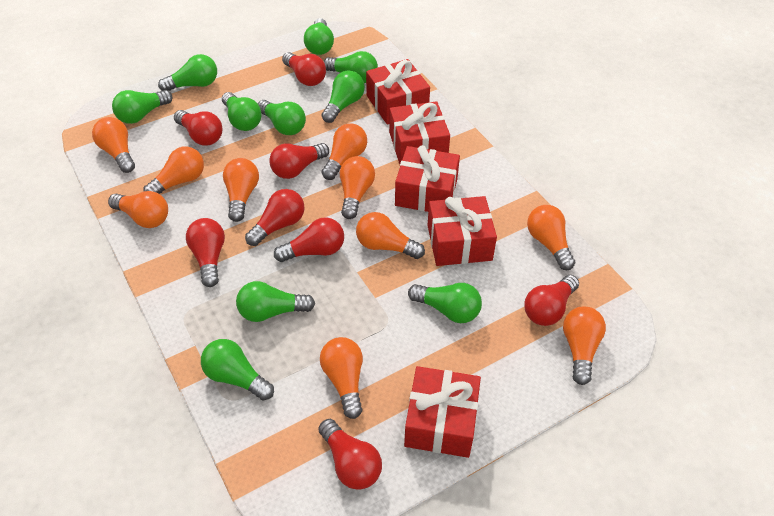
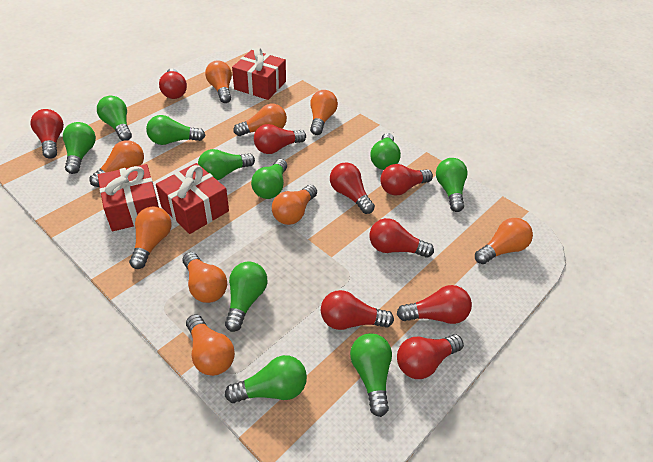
orange light bulb: [92,117,135,173] [108,191,168,228] [143,146,204,194] [223,158,259,222] [320,337,363,419] [322,123,367,180] [340,156,375,219] [356,212,425,259] [527,205,575,270] [563,307,606,385] = 10 -> [89,140,144,187] [129,207,171,269] [183,252,227,303] [186,314,235,376] [205,60,232,103] [233,104,287,136] [272,185,317,225] [310,90,338,135] [475,218,533,264] = 9
red gift: [366,59,430,124] [389,101,450,164] [395,145,460,212] [404,366,481,458] [427,196,497,266] = 5 -> [98,164,159,231] [156,163,229,234] [232,47,286,100] = 3
red light bulb: [174,110,222,146] [186,218,225,287] [245,189,305,246] [269,143,329,179] [274,217,344,262] [282,52,326,86] [319,419,382,490] [524,275,579,326] = 8 -> [31,109,64,159] [159,68,187,99] [254,124,306,154] [321,290,394,330] [330,162,375,214] [369,218,434,258] [380,164,433,196] [397,285,472,324] [397,334,464,379] = 9

